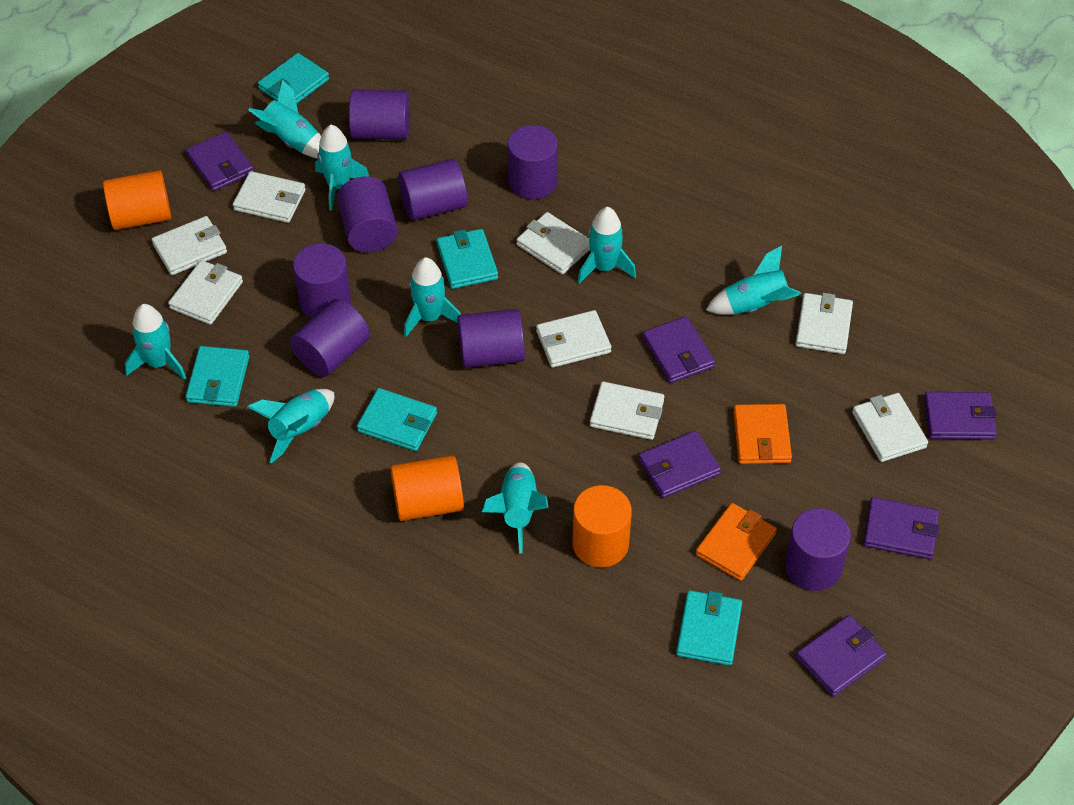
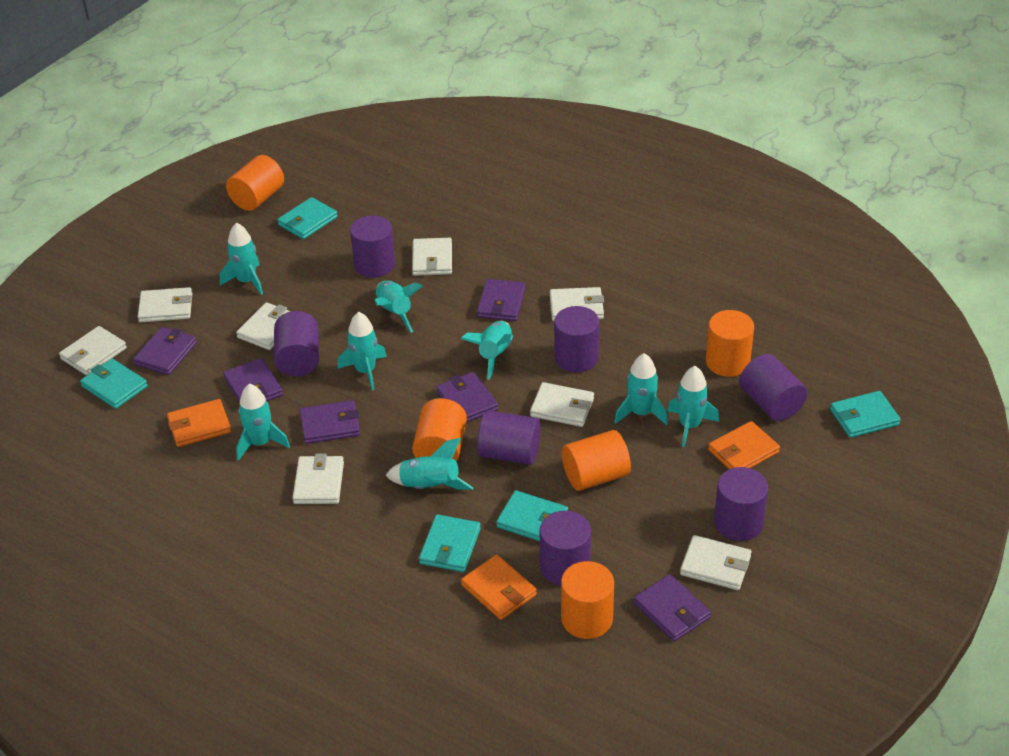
orange cylinder: [103,170,171,230] [390,455,464,521] [572,485,632,567] = 3 -> [226,155,284,211] [412,398,467,462] [561,561,614,639] [562,430,631,491] [706,310,754,377] = 5
orange wallet: [696,503,777,581] [733,404,792,464] = 2 -> [167,399,231,447] [461,555,537,620] [708,421,780,469] = 3
purple cylinder: [290,299,370,377] [293,243,351,318] [337,176,398,253] [349,89,410,140] [398,158,468,221] [457,309,525,368] [508,125,558,199] [785,508,851,591] = 8 -> [274,311,319,376] [350,216,395,278] [477,410,541,465] [540,511,591,586] [554,306,599,373] [714,467,768,541] [739,354,807,421] = 7

